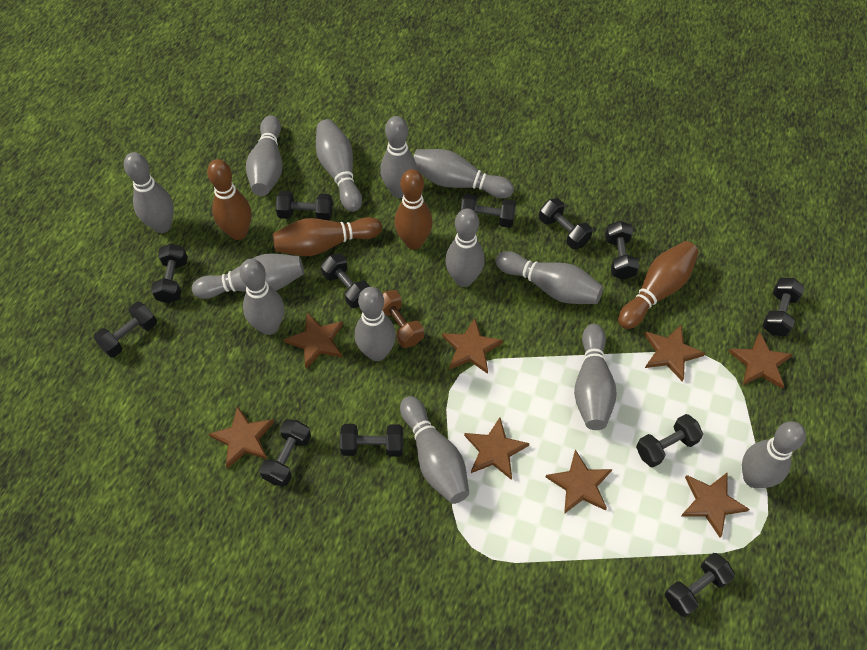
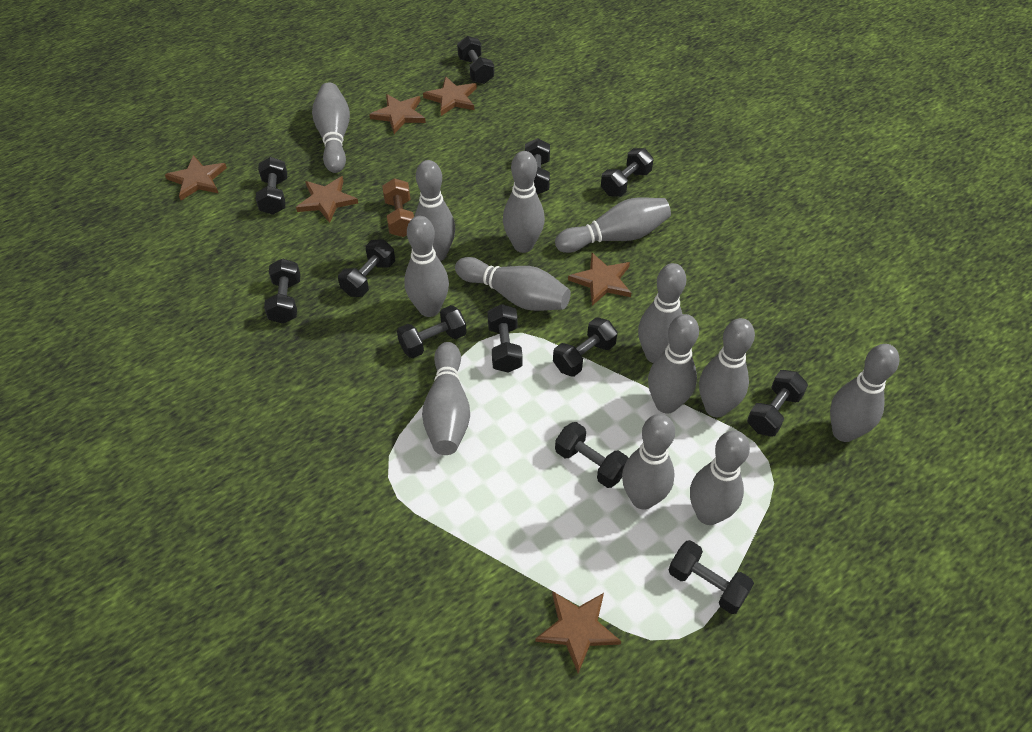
brown bowling pin: [207,159,252,240] [273,217,382,256] [394,169,433,249] [618,241,699,329] = 4 -> none = 0
brown star: [209,406,274,469] [284,312,343,368] [442,318,503,374] [464,417,529,480] [546,450,612,514] [644,325,705,382] [681,472,749,538] [728,332,793,389] = 8 -> [165,155,227,200] [296,176,358,223] [369,94,426,134] [423,76,477,116] [535,591,622,673] [568,253,631,306] = 6

